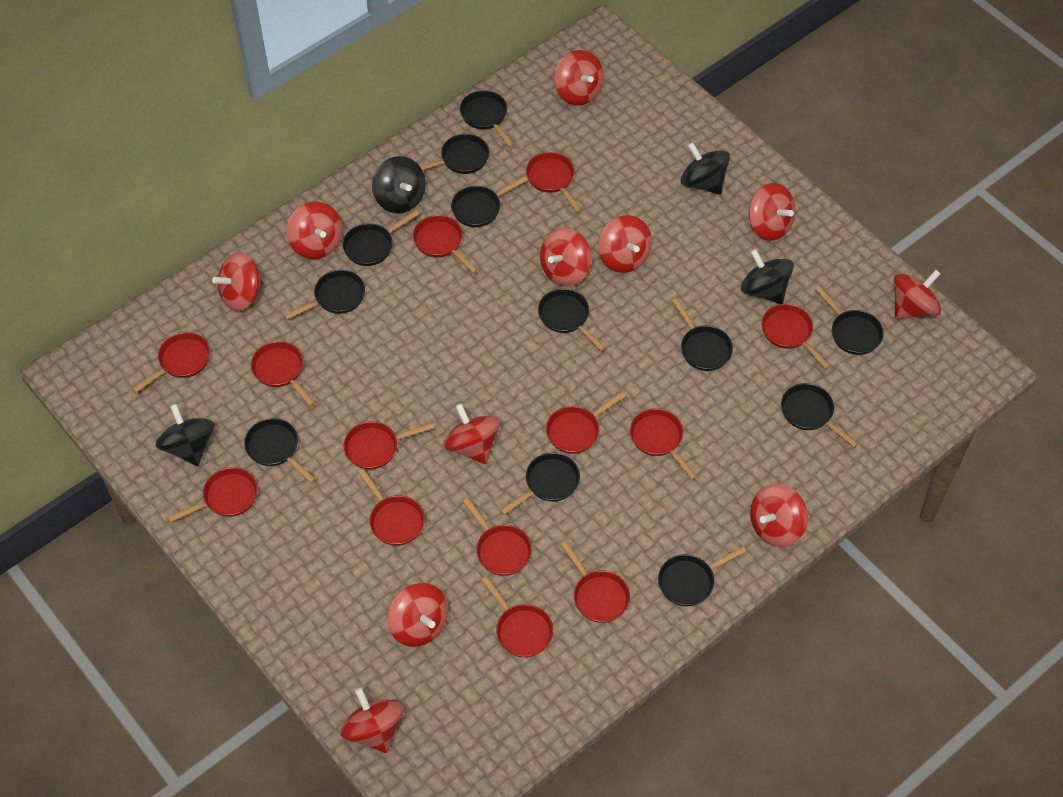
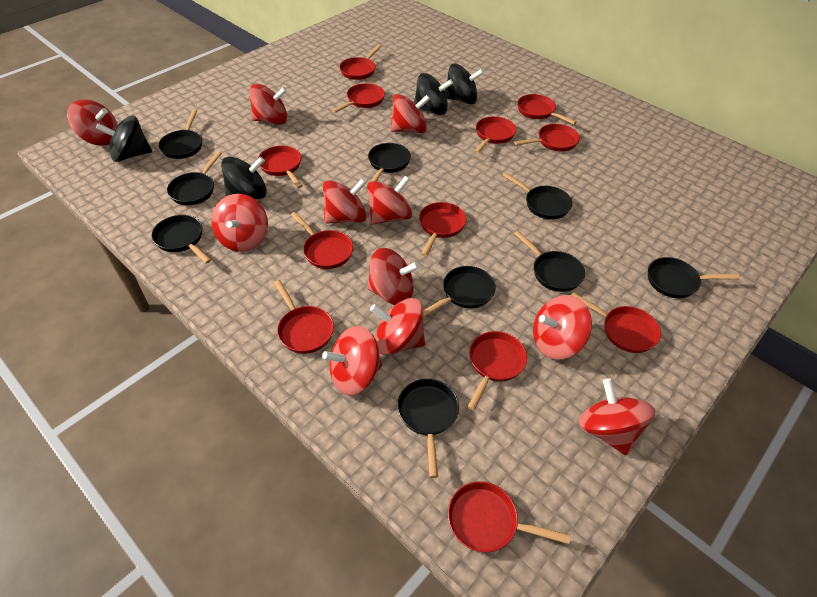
black pan: [244,418,316,483] [284,270,365,320] [343,210,419,266] [420,134,489,174] [451,176,528,227] [460,90,514,147] [500,453,580,515] [538,289,605,351] [658,546,746,606] [672,298,733,371] [781,383,858,447] [815,286,884,355] = 12 -> [151,215,211,264] [159,110,202,159] [167,151,222,205] [368,143,411,182] [397,379,459,478] [423,266,496,317] [502,172,572,219] [514,231,585,292] [648,257,740,298] = 9
red pan: [132,332,210,393] [168,467,258,523] [251,341,315,406] [344,421,434,470] [358,469,425,546] [413,215,478,273] [462,498,532,576] [481,576,553,658] [526,152,582,212] [546,391,625,454] [561,541,630,623] [630,408,697,480] [761,304,830,369] = 13 -> [258,145,302,188] [274,280,334,354] [291,212,353,269] [332,83,385,113] [339,44,381,80] [419,202,466,256] [448,481,570,552] [468,331,527,411] [474,116,516,154] [514,124,580,152] [517,94,577,125] [571,292,661,353] = 12

